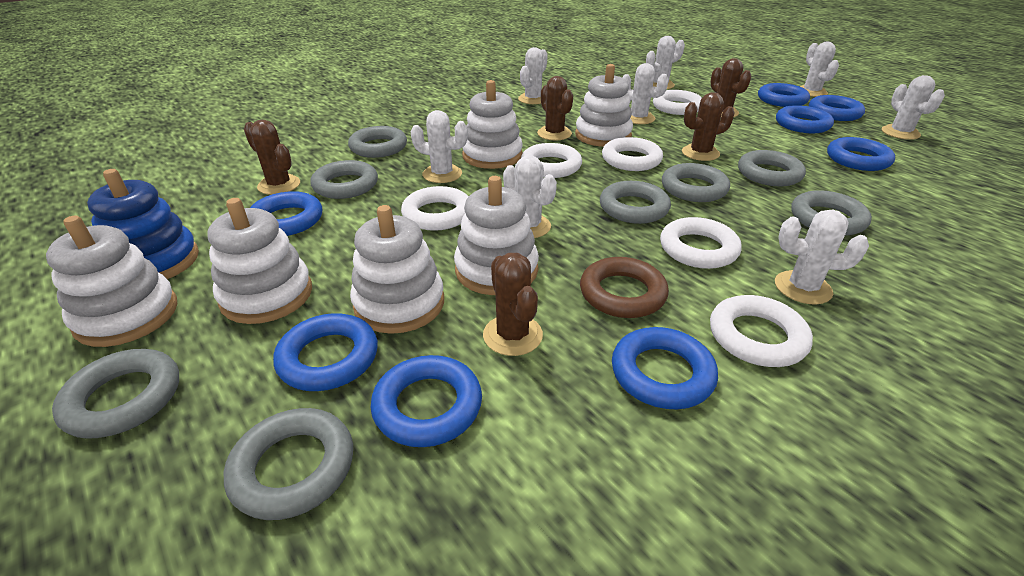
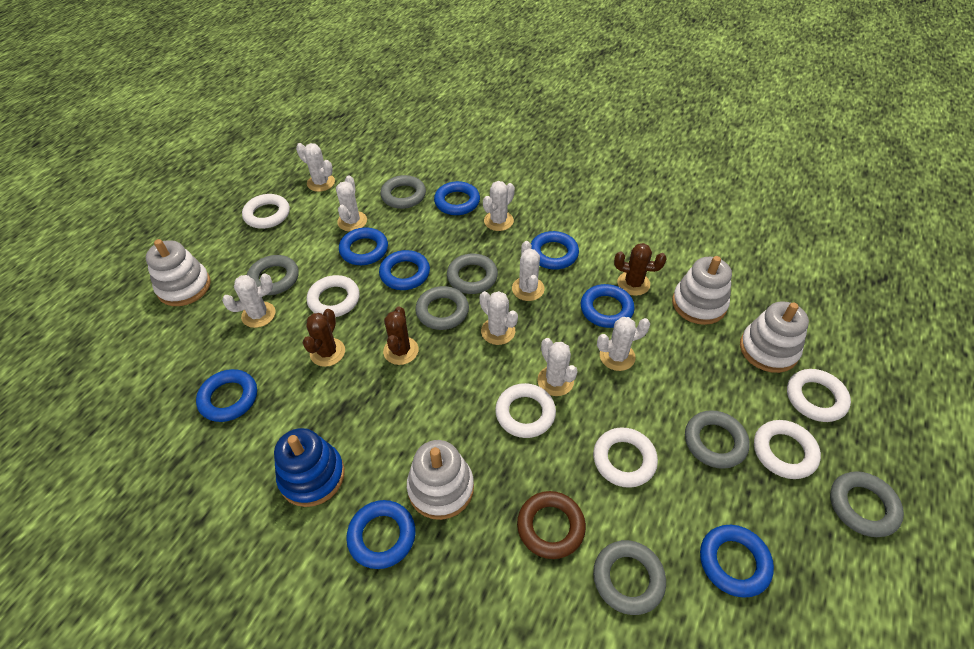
brown cactus: [244,120,300,195] [483,253,543,356] [537,76,573,140] [682,92,734,161] [711,58,752,117] = 5 -> [303,309,345,367] [383,307,419,365] [614,243,667,296] = 3
grey ring: [52,349,179,439] [224,408,353,520] [310,160,378,199] [348,126,407,158] [600,181,671,224] [662,163,730,202] [738,150,806,186] [791,190,872,236] = 8 -> [247,255,299,295] [380,175,426,209] [415,286,469,330] [447,254,498,294] [593,540,666,615] [685,410,750,469] [830,471,904,537] = 7
white stacking toy: [46,215,177,347] [207,198,312,324] [350,205,444,334] [454,176,539,295] [462,80,523,169] [575,64,633,147] = 6 -> [146,239,211,306] [407,440,474,520] [672,256,732,325] [740,301,809,373] = 4

